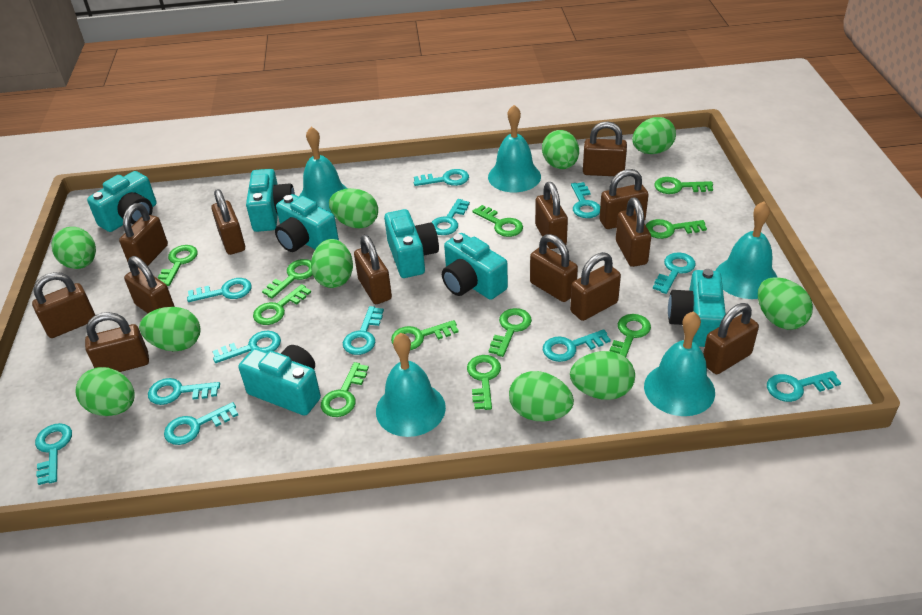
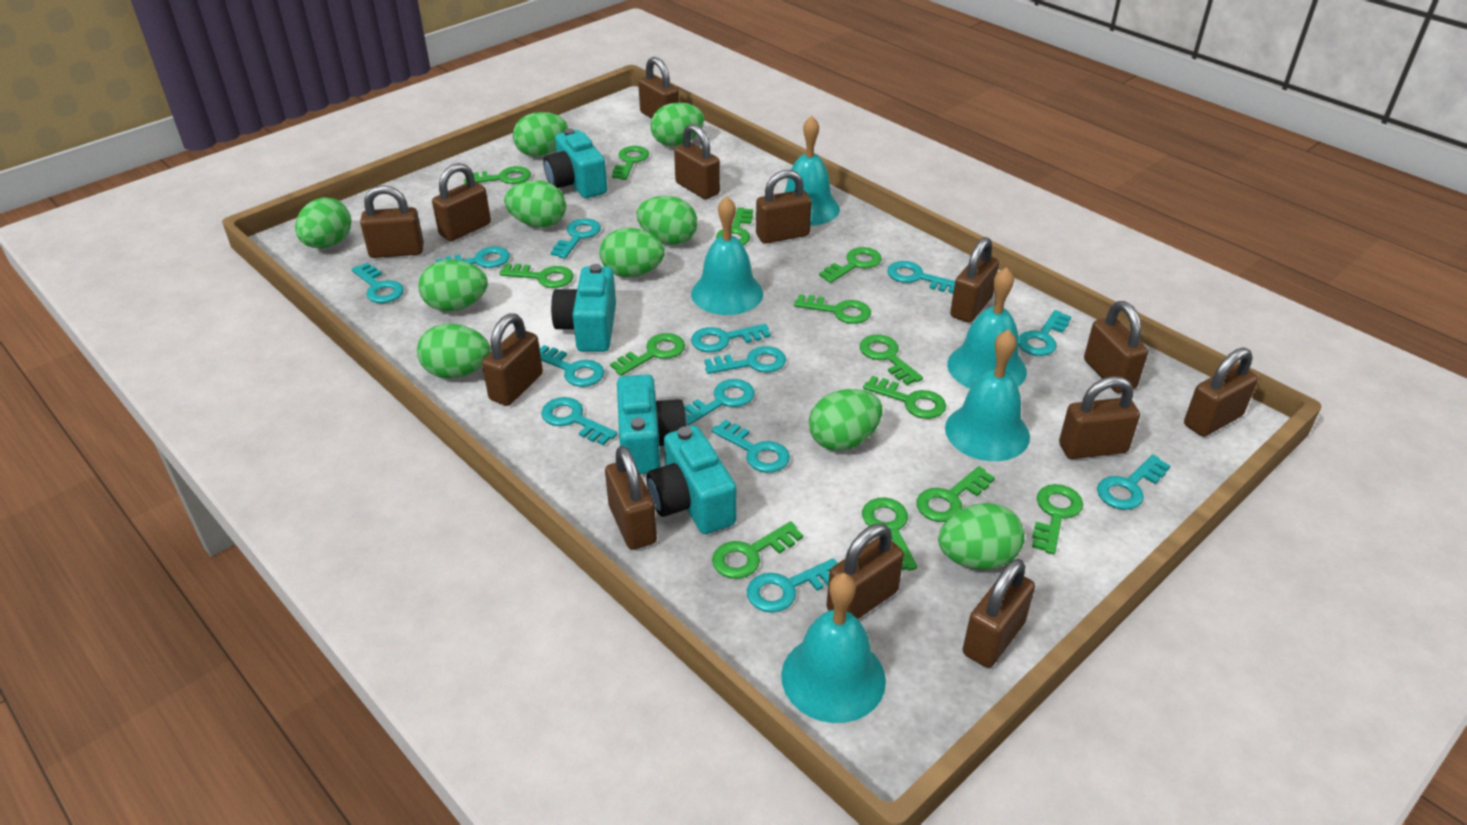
green key: [158,245,198,286] [253,284,311,325] [262,259,313,299] [321,362,369,417] [391,320,459,350] [467,355,501,410] [472,205,523,237] [489,308,532,357] [610,314,651,357] [646,219,707,239] [654,177,713,194] = 11 -> [464,166,531,184] [499,264,574,288] [610,333,685,376] [612,146,649,180] [712,521,803,579] [716,207,753,245] [794,294,871,324] [819,247,882,283] [860,334,923,385] [862,497,917,571] [863,376,946,419] [916,466,995,522] [1032,484,1083,555] = 13
turquoise camera: [87,171,157,232] [239,345,321,415] [246,169,295,232] [275,194,339,252] [384,209,439,278] [442,233,508,300] [668,269,726,347] = 7 -> [543,128,607,198] [551,264,616,352] [617,374,687,474] [647,426,736,534] = 4
turquoise key: [35,423,72,485] [148,378,220,405] [164,402,238,445] [187,278,252,302] [212,331,281,363] [343,306,384,355] [414,169,469,186] [431,199,470,235] [543,329,611,362] [571,182,600,218] [653,252,696,294] [767,371,841,402] = 12 -> [352,263,404,303] [436,247,510,268] [540,345,604,387] [541,397,617,445] [550,218,601,259] [684,379,755,425] [691,324,771,352] [704,346,786,374] [711,419,790,473] [747,558,838,613] [887,261,955,294] [1018,310,1071,356] [1097,455,1171,510] = 13

